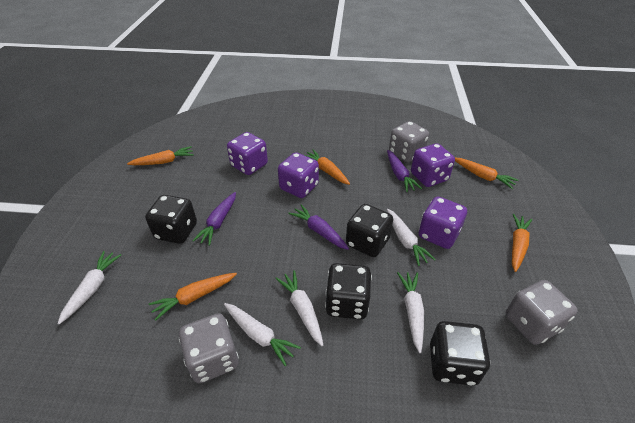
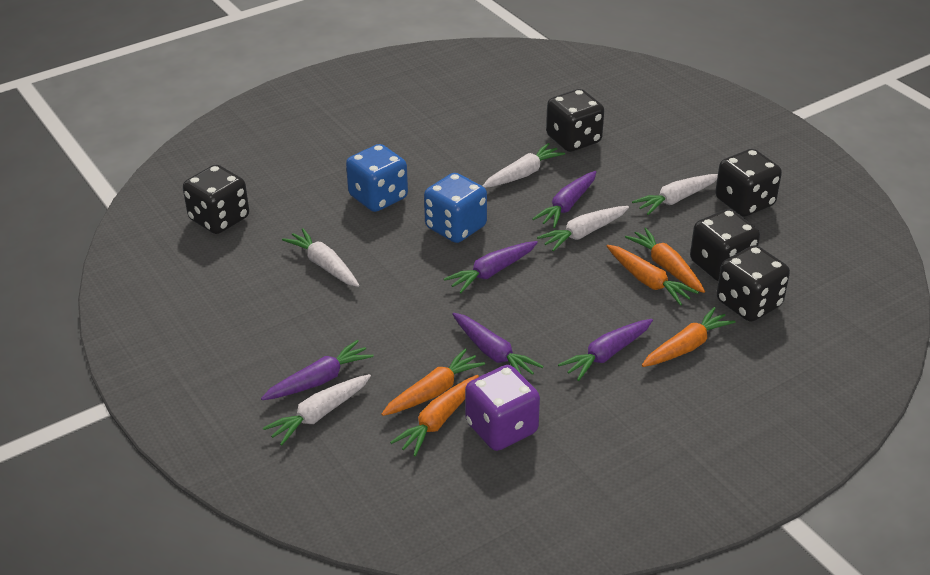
black dice: [145,195,197,244] [325,263,372,319] [346,204,393,257] [430,321,490,386] = 4 -> [183,165,249,234] [546,89,604,152] [690,209,760,281] [715,149,782,216] [717,245,790,322] = 5
blue dice: none = 0 -> [346,144,408,212] [424,173,487,243] = 2
grey dice: [179,313,239,383] [389,121,429,163] [506,280,578,345] = 3 -> none = 0
purple carrot: [192,192,236,246] [288,204,349,250] [387,150,422,192] = 3 -> [261,340,374,400] [444,241,538,293] [452,313,544,375] [532,171,596,228] [558,319,653,381] = 5
purple dice: [227,132,268,175] [278,152,319,198] [411,143,455,187] [419,196,467,249] = 4 -> [465,365,540,451] = 1

